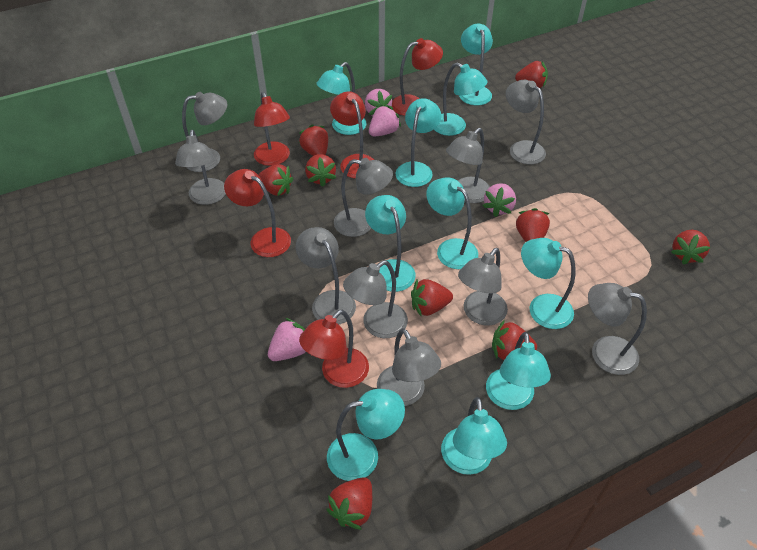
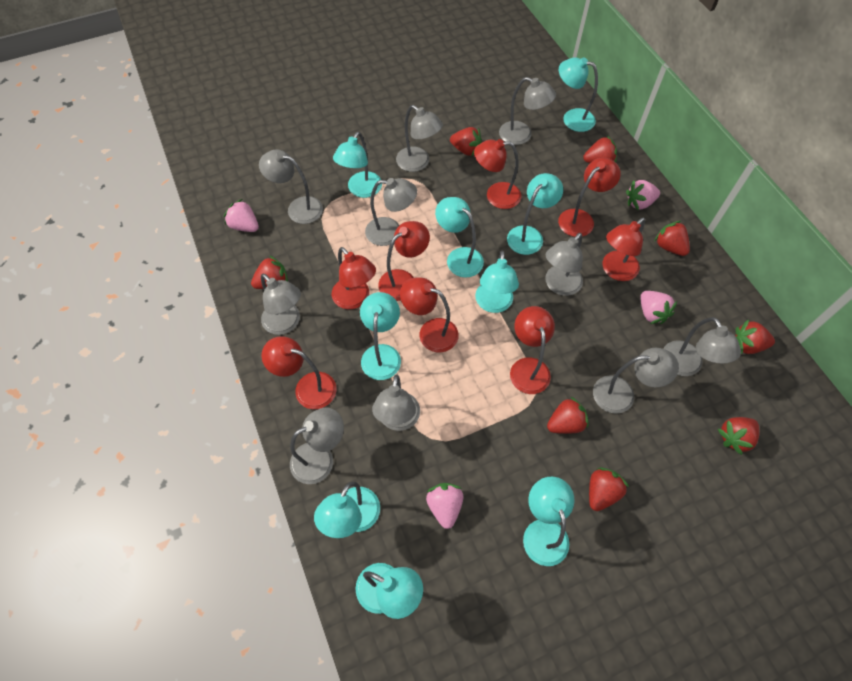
red lamp: [224,169,291,257] [254,92,290,166] [299,310,369,388] [330,92,374,179] [392,38,443,116] = 5 -> [261,336,336,409] [332,247,376,309] [378,221,430,301] [400,277,459,352] [474,139,521,209] [510,306,555,394] [558,157,621,237] [602,218,645,281] = 8
red strawberry: [258,164,294,196] [299,125,328,156] [305,154,336,187] [326,477,372,530] [411,279,453,317] [492,320,537,360] [515,61,548,88] [516,208,550,242] [671,230,711,265] = 9 -> [251,255,288,289] [450,127,482,156] [547,397,588,434] [583,136,617,163] [589,468,629,511] [655,221,690,256] [718,417,760,455] [735,320,775,354] = 8
turquoise lamp: [316,62,367,135] [327,389,405,481] [365,195,416,292] [396,98,441,187] [426,177,478,269] [434,62,488,136] [441,397,507,475] [459,24,493,105] [486,332,551,410] [521,238,576,329] = 10 -> [314,482,380,538] [333,132,382,198] [355,563,423,619] [360,292,401,380] [435,197,484,278] [475,251,519,313] [507,173,563,255] [523,477,575,566] [559,57,598,132] = 9

